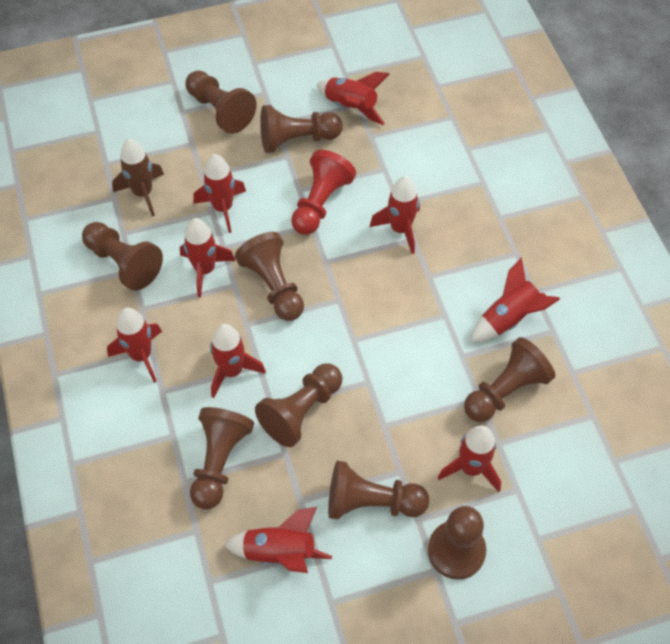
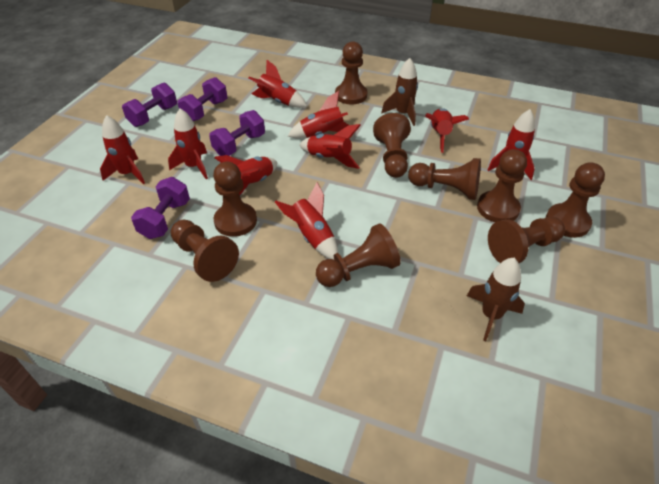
brown rocket: [112,138,164,216] = 1 -> [381,58,418,126] [467,258,525,341] = 2
purple dumbbell: none = 0 -> [122,83,177,127] [131,177,190,239] [177,77,227,121] [209,110,265,156] = 4
red pawn: [291,150,356,235] = 1 -> none = 0

